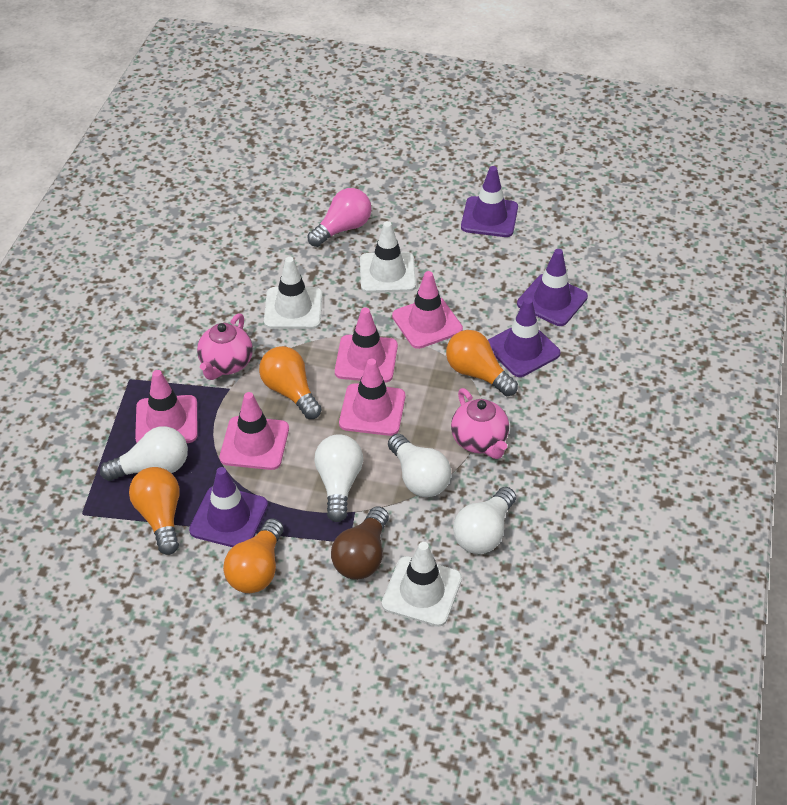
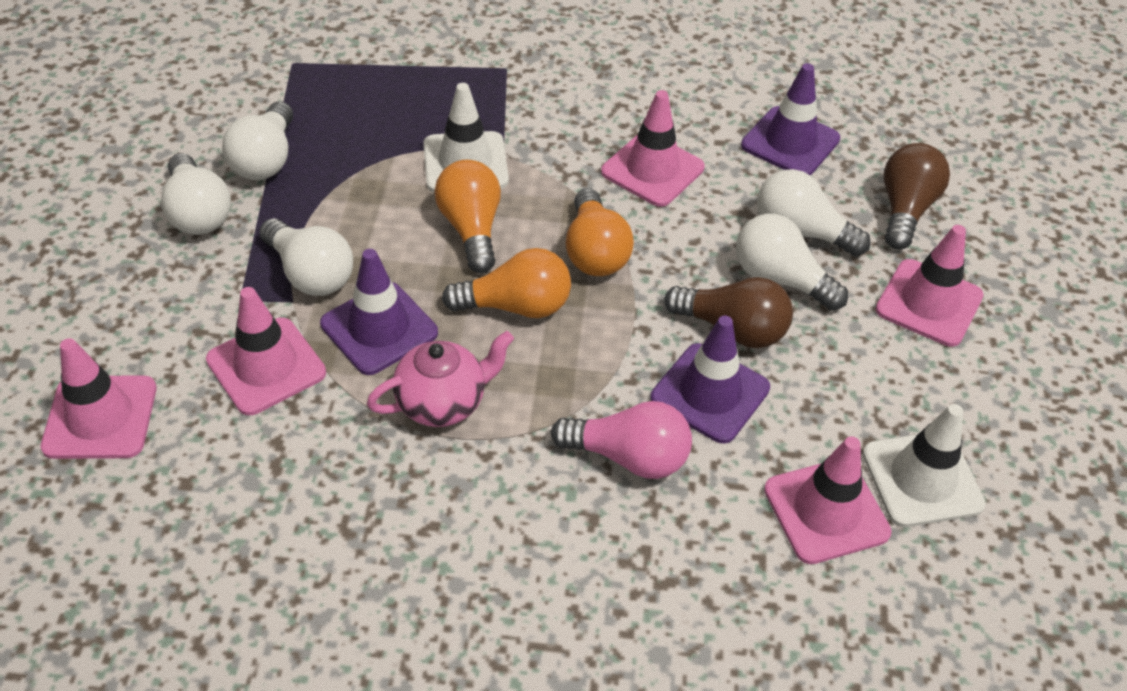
brown light bulb: [331,506,389,580] = 1 -> [664,277,793,348] [884,143,950,249] = 2
orange light bulb: [129,467,180,555] [223,518,284,593] [259,346,322,419] [446,330,518,396] = 4 -> [434,160,501,273] [442,248,571,318] [566,188,634,276] = 3
pink teapot: [197,313,253,380] [451,388,509,459] = 2 -> [367,331,514,427] = 1
purple traffic cone: [189,467,268,547] [461,166,518,237] [488,298,560,377] [517,249,588,326] = 4 -> [320,249,438,375] [650,315,770,443] [741,63,840,175] = 3
white light bulb: [100,426,188,481] [314,435,363,522] [388,434,451,497] [453,487,516,554] = 4 -> [161,153,231,235] [222,101,293,180] [259,218,353,296] [736,214,848,311] [757,169,871,256] = 5
white traffic cone: [264,257,322,329] [360,221,416,293] [382,542,462,627] = 3 -> [423,83,509,192] [863,404,986,527] = 2

